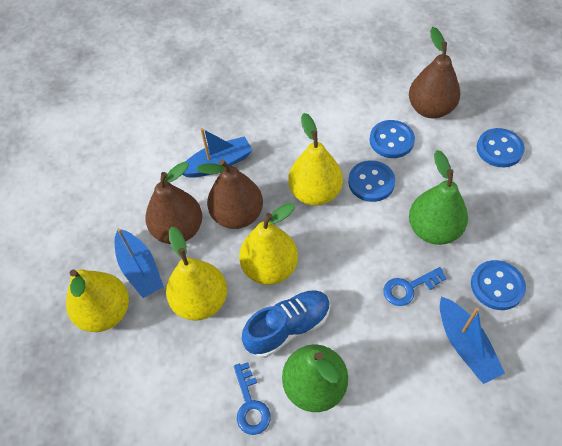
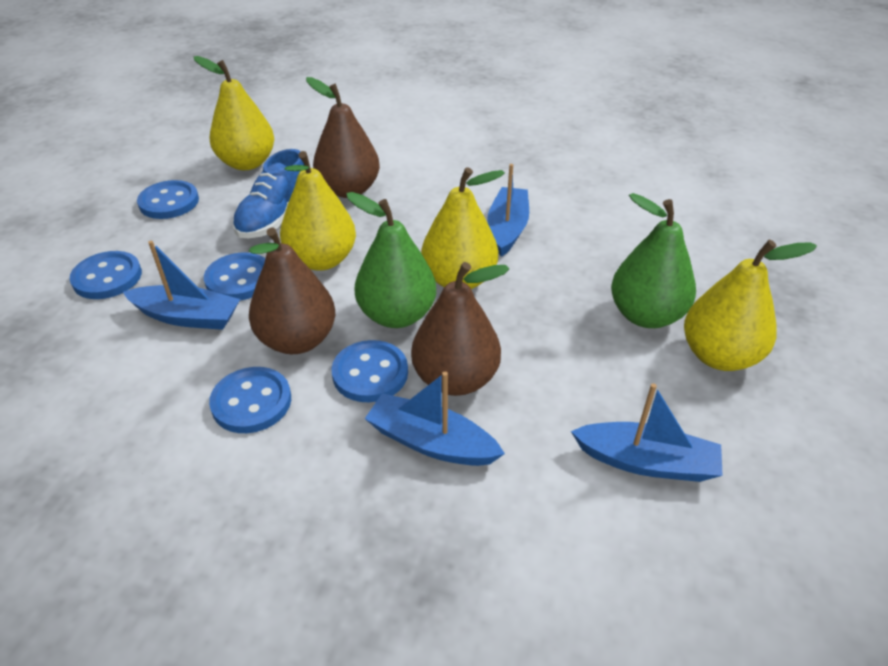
blue boat: [115,229,164,298] [182,128,253,178] [440,296,505,384] = 3 -> [123,241,240,330] [365,372,505,466] [487,164,529,257] [571,383,723,482] = 4
blue button: [348,160,395,202] [369,120,415,158] [471,260,526,310] [477,128,525,167] = 4 -> [70,251,142,299] [137,180,199,219] [204,253,265,300] [209,367,291,433] [331,340,408,402] = 5
blue key: [234,362,271,435] [383,267,447,306] = 2 -> none = 0

